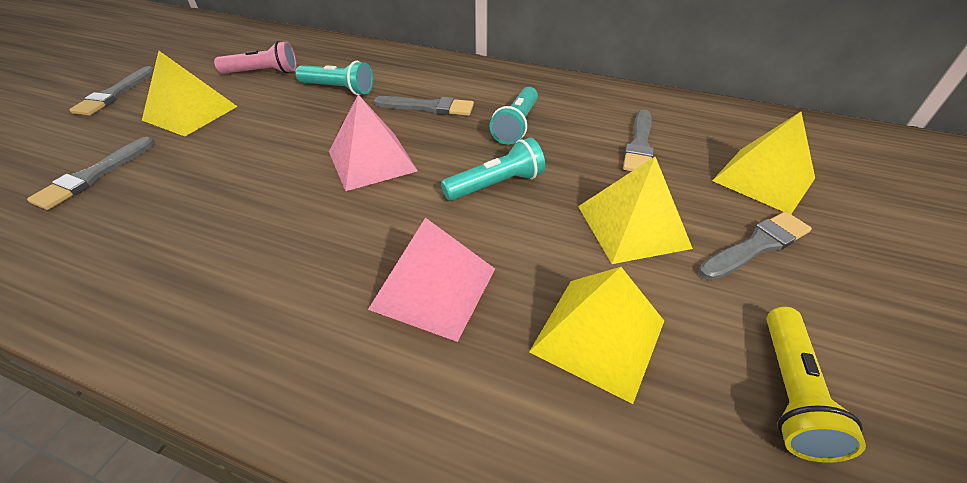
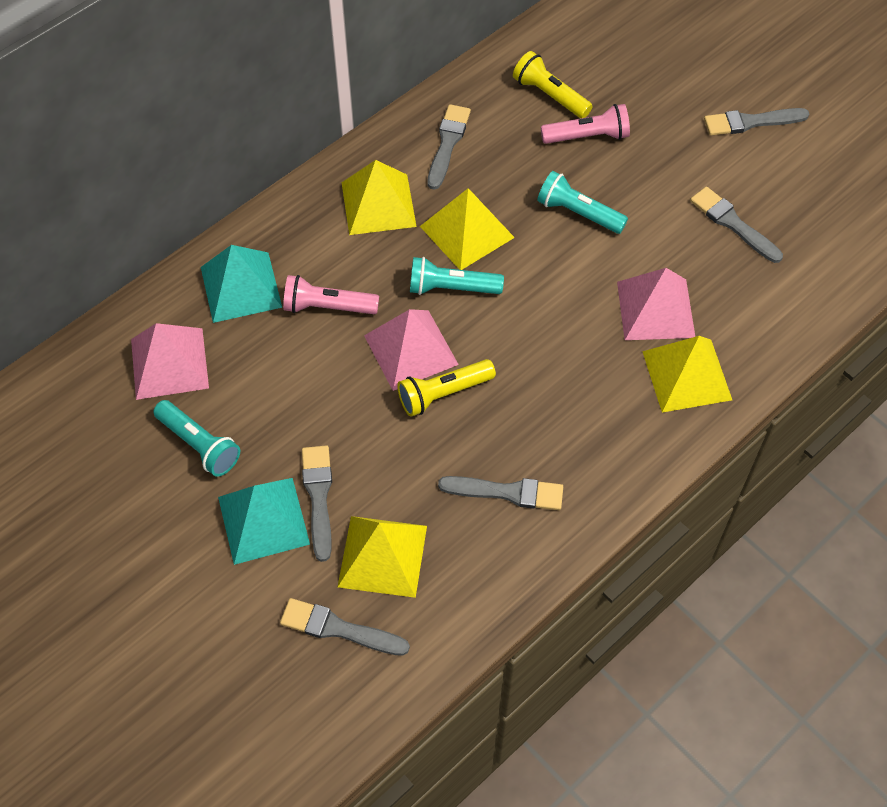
grey brush: [27,137,155,210] [69,66,154,116] [374,96,474,116] [623,110,654,171] [698,211,812,281] = 5 -> [280,598,410,656] [302,445,332,562] [428,104,471,190] [438,476,563,510] [690,187,783,263] [704,108,809,136] = 6
pink flashlight: [214,41,297,74] = 1 -> [283,275,379,314] [541,104,630,144] = 2
pink pyramid: [329,94,418,191] [368,218,495,342] = 2 -> [131,323,209,400] [364,309,459,391] [617,268,695,340] = 3
turquoise pyramid: none = 0 -> [201,245,282,323] [218,478,310,565] = 2
yellow flashlight: [767,307,866,463] = 1 -> [397,359,496,417] [513,51,593,118] = 2

